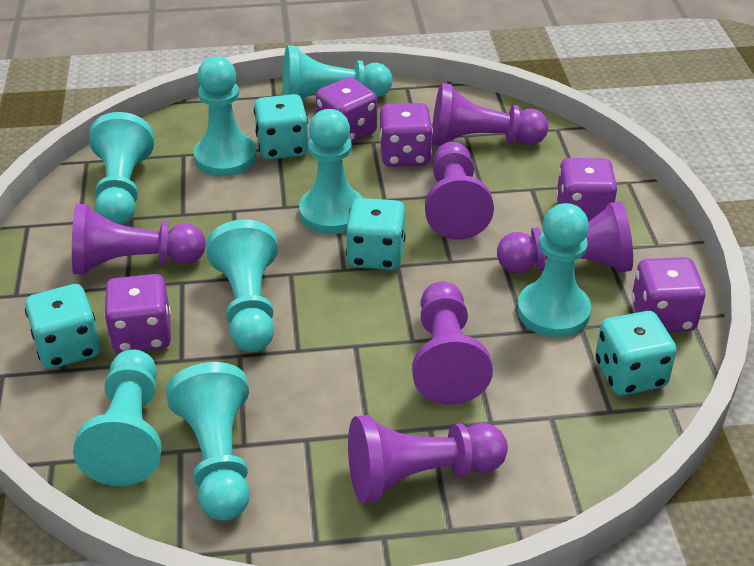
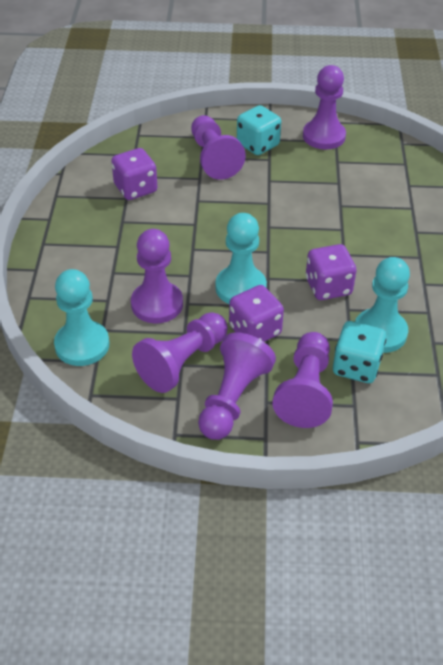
purple dice: [104,274,171,353] [316,77,377,143] [379,103,433,167] [556,158,617,222] [632,257,705,332] = 5 -> [111,148,157,200] [229,285,284,342] [306,244,357,300] = 3
turquoise dice: [25,284,100,369] [254,94,309,160] [346,198,405,270] [595,311,677,396] = 4 -> [237,105,281,155] [333,321,386,383] = 2
turquoise pawn: [73,349,162,486] [89,112,154,225] [166,362,250,521] [194,56,257,177] [206,219,278,352] [283,46,392,99] [299,109,363,234] [517,203,591,337] = 8 -> [54,269,109,366] [215,213,267,304] [355,257,410,353] = 3

